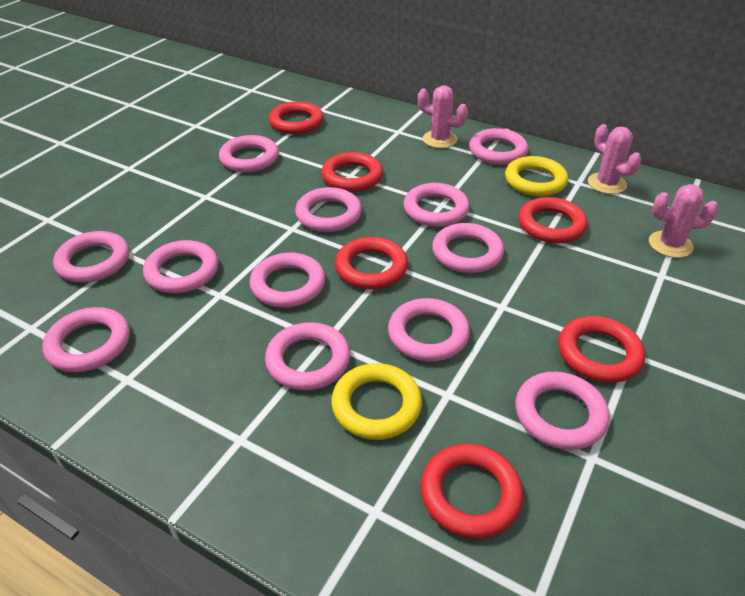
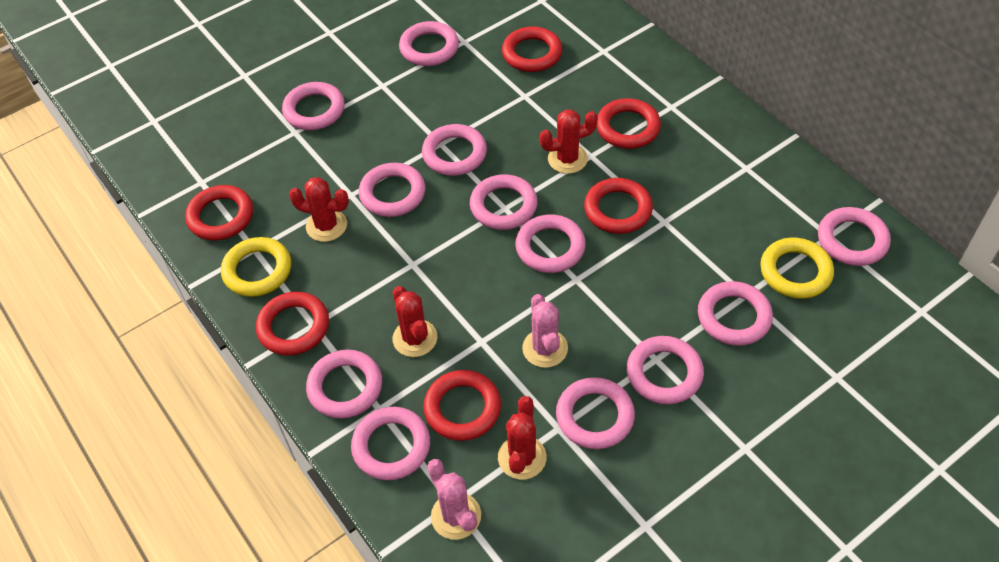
pink cactus: [418,85,468,148] [588,124,641,194] [649,184,719,258] = 3 -> [427,459,481,540] [522,294,568,368] = 2
red cactus: none = 0 -> [289,177,349,242] [393,286,437,357] [498,396,547,480] [539,109,598,174] = 4

